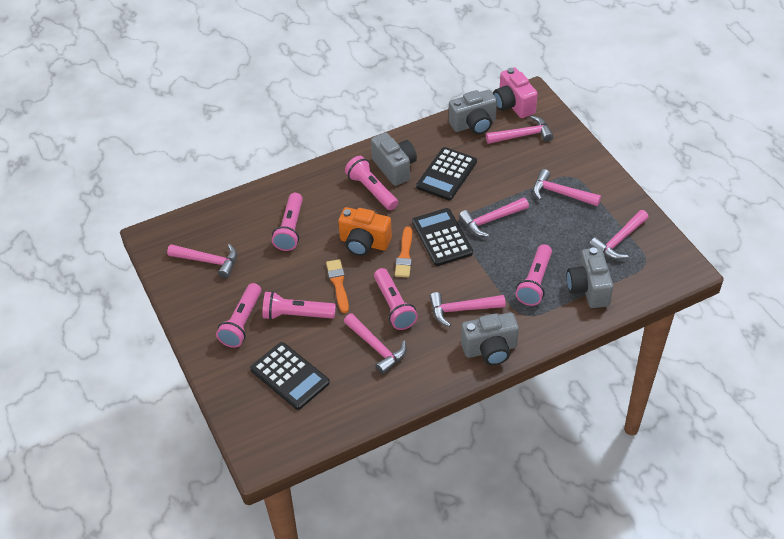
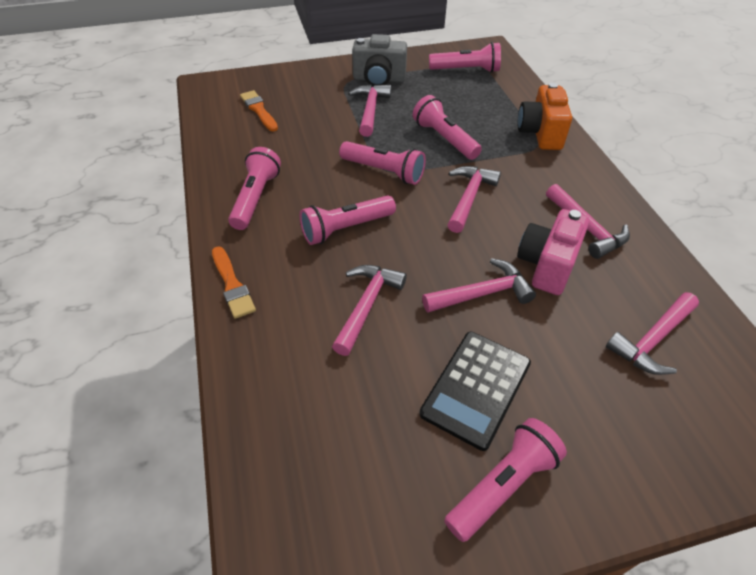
black calculator: [250,342,330,410] [412,208,473,266] [416,147,477,200] = 3 -> [419,332,531,451] = 1
grey camera: [371,132,417,186] [449,90,497,135] [461,313,519,365] [567,247,614,308] = 4 -> [352,34,407,87] = 1
pink hammer: [167,244,237,278] [344,313,407,374] [429,292,506,327] [459,198,529,237] [486,115,554,144] [533,169,601,206] [589,210,649,260] = 7 -> [332,265,407,356] [348,84,391,137] [422,258,536,312] [447,166,501,233] [546,184,630,259] [606,292,699,375] = 6

